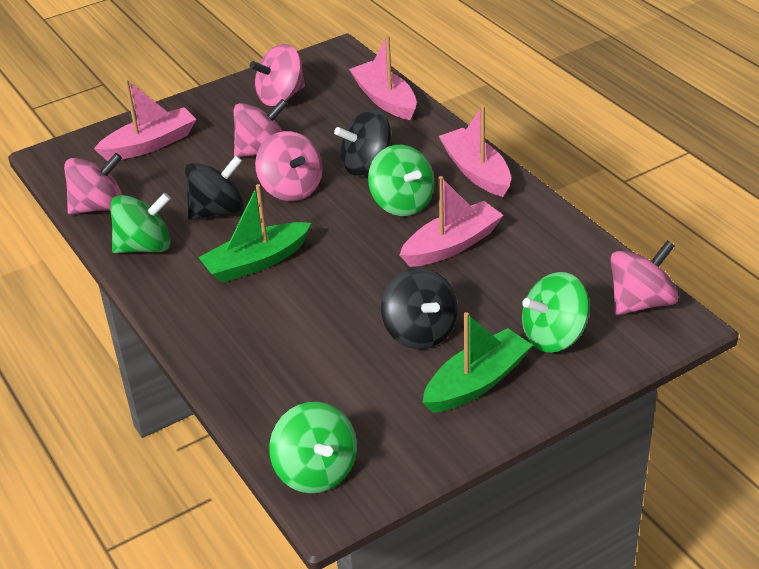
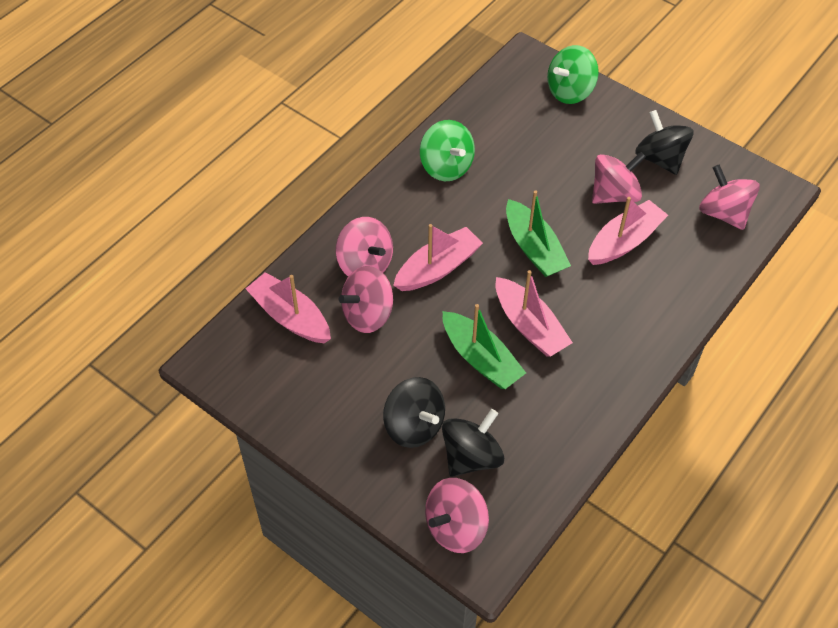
green spinning top: [110,193,171,253] [269,402,357,493] [368,145,435,216] [522,272,589,353] = 4 -> [420,120,475,181] [547,45,599,104] = 2

